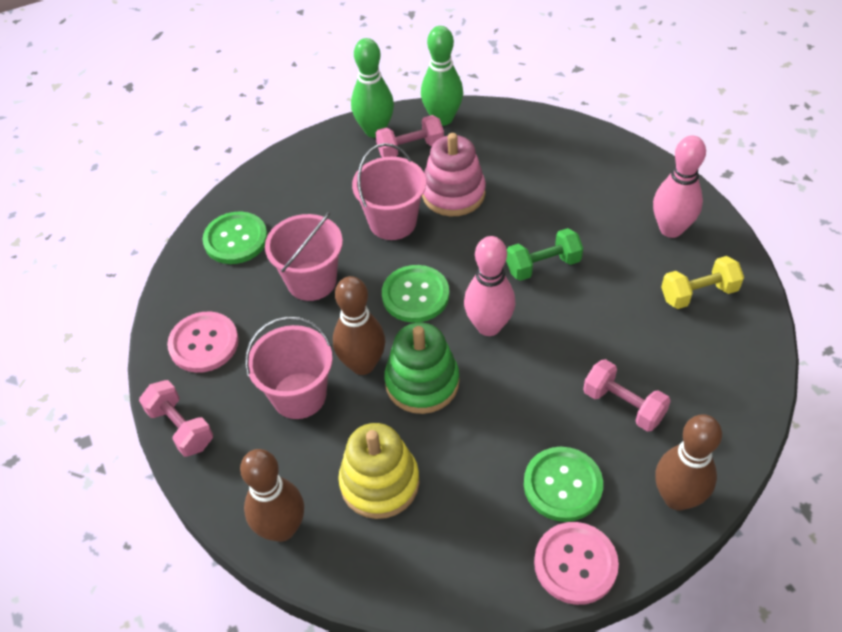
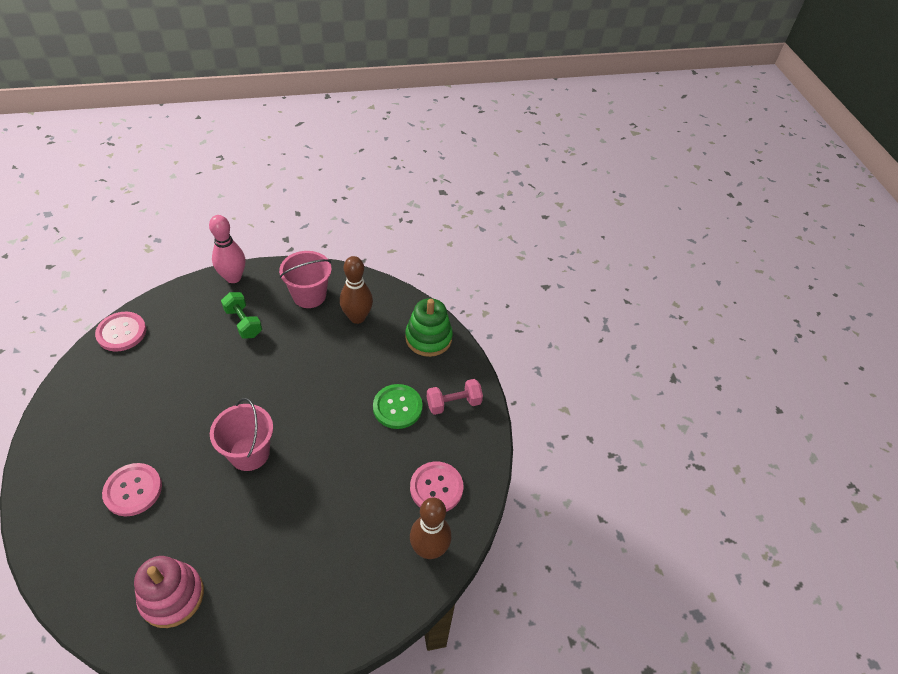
brown bowling pin: [240,449,304,542] [333,276,385,375] [655,414,722,511] = 3 -> [340,256,373,324] [410,497,451,559] = 2
green bowling pin: [351,38,394,138] [421,26,463,126] = 2 -> none = 0
green button: [203,212,268,264] [382,265,449,323] [524,447,603,522] = 3 -> [373,384,423,429] = 1
pink bowling pin: [464,236,515,336] [653,136,706,238] = 2 -> [209,215,245,283] = 1
pink bucket: [245,316,333,419] [265,212,343,301] [352,143,426,240] = 3 -> [210,398,273,471] [279,251,332,308] = 2
pink button: [167,311,239,373] [534,522,619,605] = 2 -> [95,312,146,352] [102,463,162,516] [410,462,463,512] = 3
pink dumbbell: [139,380,213,457] [376,115,444,157] [583,359,671,432] = 3 -> [427,379,483,415] = 1
yellow dumbbell: [661,256,744,309] = 1 -> none = 0
yellow stacking toy: [338,423,420,519] = 1 -> none = 0

